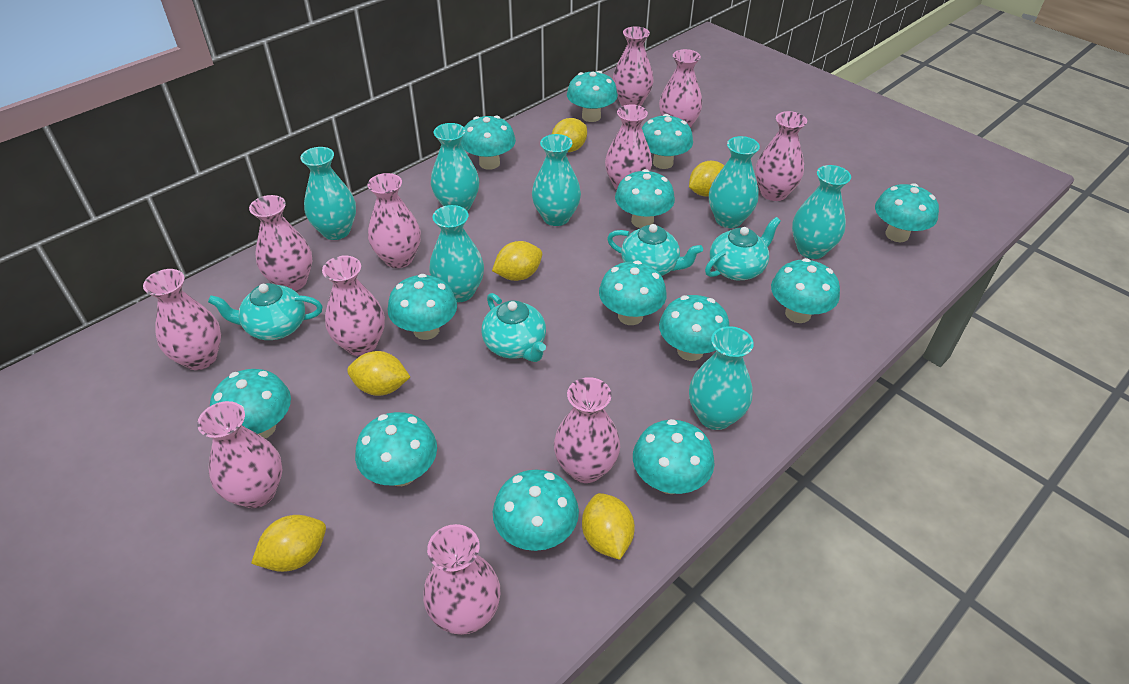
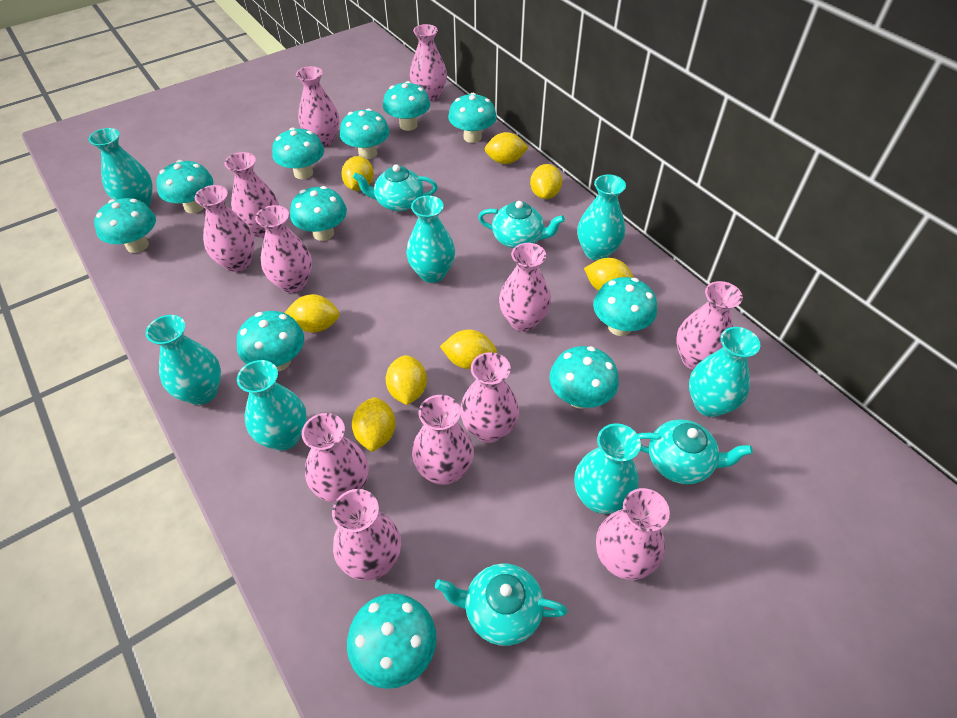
pink vase: [143,269,221,370] [197,401,283,508] [249,195,312,291] [322,256,385,356] [367,173,421,268] [423,524,501,635] [554,377,620,483] [605,104,652,190] [612,26,654,106] [659,49,702,128] [755,111,807,201] = 11 -> [195,185,255,272] [224,152,279,238] [255,205,312,293] [296,66,339,147] [302,413,369,503] [332,489,401,581] [410,24,447,102] [412,395,474,485] [460,352,519,443] [499,243,551,332] [596,488,670,580] [676,281,743,370] = 12
turquoise mushroom: [210,369,291,438] [355,412,437,486] [388,274,457,340] [461,115,516,170] [493,470,579,551] [567,71,618,122] [599,261,667,325] [615,169,675,228] [633,419,715,494] [642,114,693,169] [659,295,729,361] [771,258,840,323] [875,183,939,242] = 13 -> [94,198,156,253] [157,160,213,213] [237,311,304,371] [272,128,324,179] [290,186,347,241] [340,108,390,159] [347,593,437,689] [383,81,430,131] [448,93,497,143] [550,346,619,409] [593,277,657,336] = 11
yellow lemon: [251,515,326,572] [347,351,410,396] [492,241,542,281] [552,118,587,152] [582,493,635,560] [689,161,724,197] = 6 -> [285,294,340,333] [341,156,374,191] [352,397,396,452] [386,355,427,405] [440,330,497,369] [485,132,529,164] [530,164,562,199] [584,258,634,291] = 8

